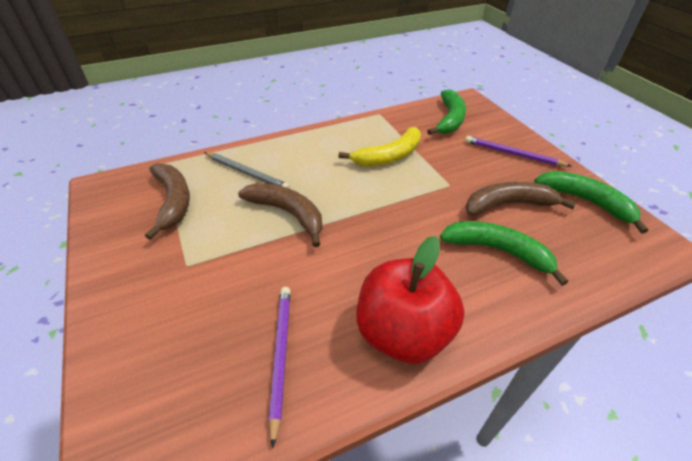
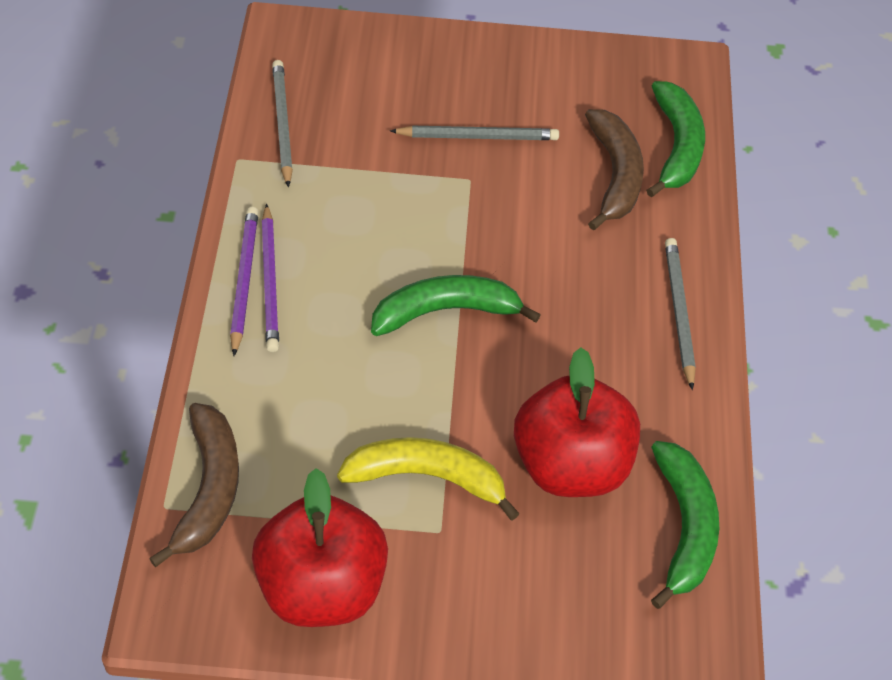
brown banana: [145,163,190,240] [238,183,322,247] [465,182,576,216] = 3 -> [149,403,239,567] [585,109,644,231] = 2
grey pencil: [204,152,290,188] = 1 -> [272,60,293,188] [390,126,559,140] [665,238,696,390] = 3
red apple: [356,236,465,364] = 1 -> [252,468,388,627] [514,348,640,497] = 2

